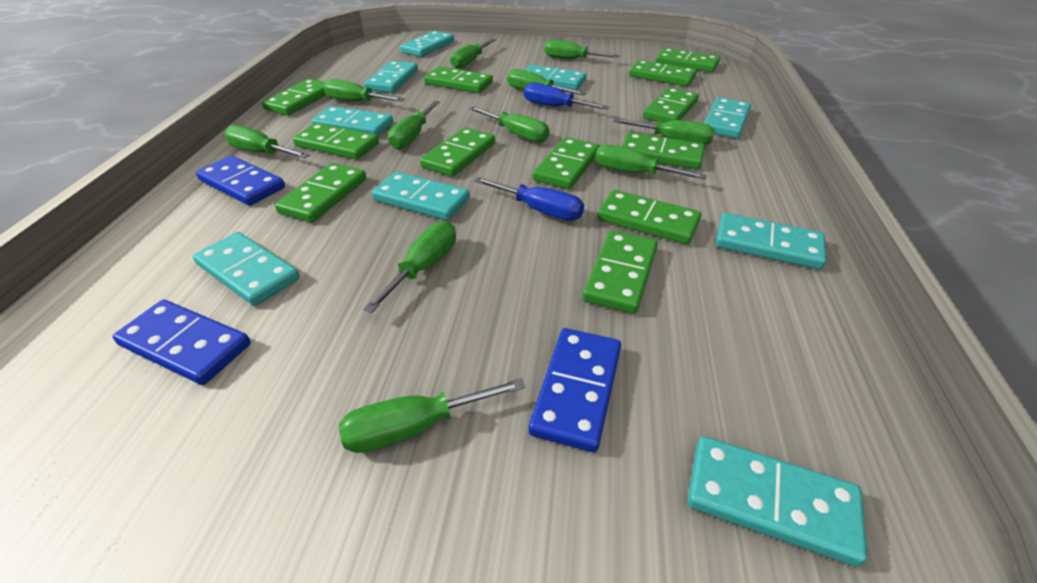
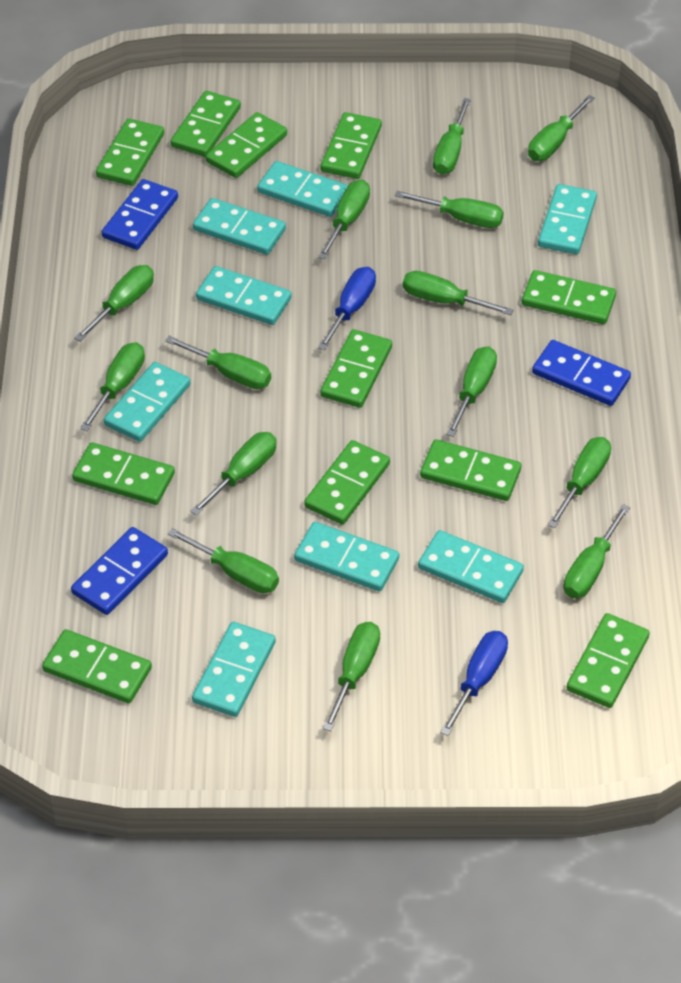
green domino: [262,79,326,115] [275,163,366,222] [293,123,379,159] [420,127,495,177] [424,66,493,93] [533,137,600,189] [583,231,658,314] [597,190,701,244] [621,132,705,169] [629,60,697,86] [643,87,699,122] [655,48,720,72] = 12 -> [42,629,152,703] [72,442,175,505] [96,118,164,186] [171,91,241,157] [206,112,287,178] [304,440,390,525] [320,329,392,408] [321,112,382,179] [420,439,521,501] [522,270,616,324] [566,613,650,708] = 11
green screwdriver: [224,125,310,158] [323,79,405,102] [339,378,525,453] [363,221,456,313] [388,101,440,149] [450,39,496,69] [469,106,550,142] [507,69,587,95] [544,40,620,59] [595,145,707,180] [613,118,715,145] = 11 -> [74,265,154,342] [80,342,145,431] [165,336,271,389] [168,528,279,593] [190,432,277,516] [318,180,370,259] [323,622,380,731] [395,191,504,228] [403,271,513,315] [433,98,471,175] [446,346,497,437] [528,95,595,161] [548,437,611,528] [563,504,630,598] = 14
turquoise domino: [193,232,300,306] [312,106,393,136] [364,61,418,93] [372,172,470,220] [400,31,454,57] [524,65,586,90] [688,436,867,567] [704,97,751,138] [716,213,826,269] = 9 -> [104,362,191,442] [192,622,276,717] [193,198,286,255] [196,266,292,325] [257,161,348,217] [294,522,399,591] [418,530,524,603] [538,184,597,254] = 8

